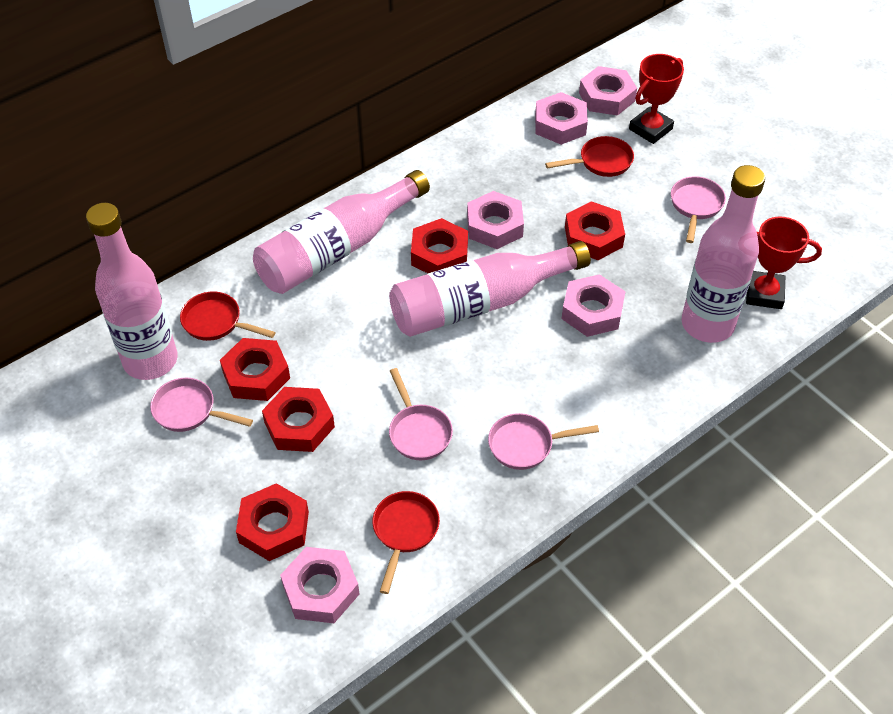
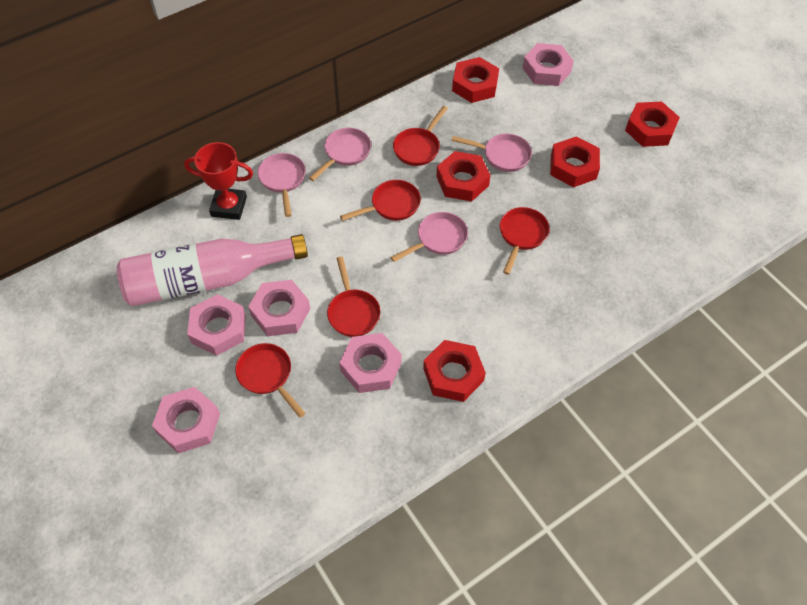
pink bottle: [86,203,178,380] [253,170,430,294] [389,241,591,337] [681,165,765,343] = 4 -> [117,234,308,306] = 1
red pan: [180,292,275,341] [372,491,440,594] [545,136,634,177] = 3 -> [235,343,306,418] [327,256,380,337] [340,180,421,221] [393,106,448,166] [500,207,549,275] = 5
red trophy: [629,54,684,144] [746,216,822,309] = 2 -> [184,142,253,220] = 1

